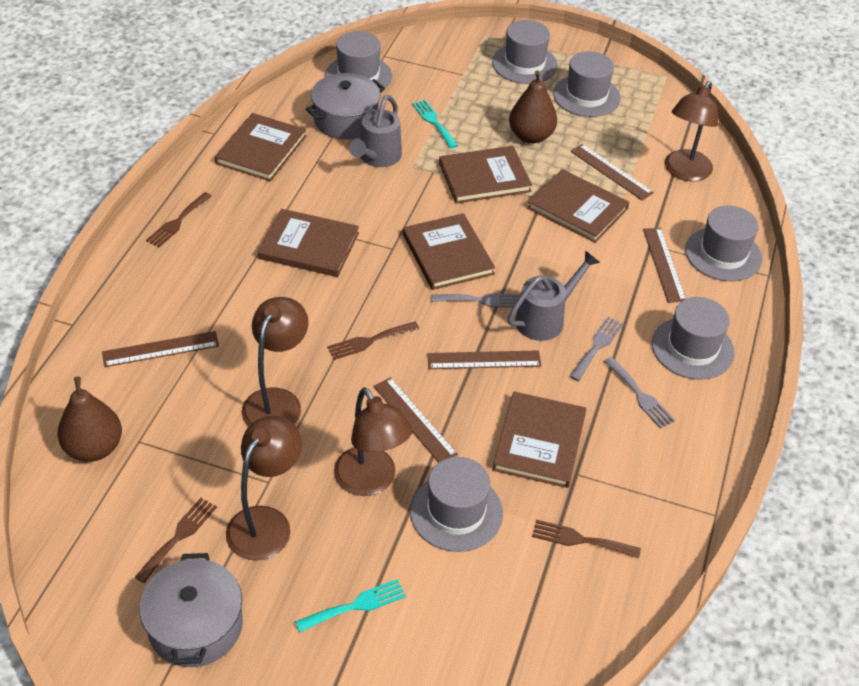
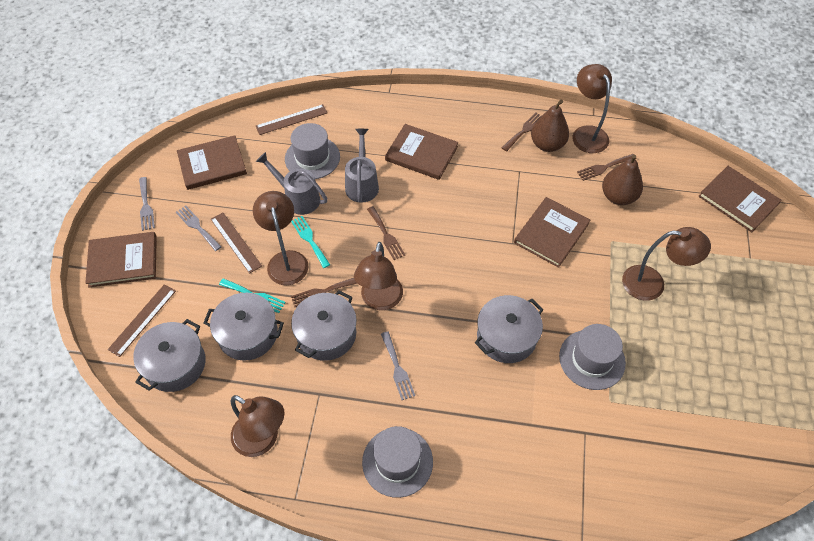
brown book: [215,113,306,181] [258,209,359,277] [403,213,495,290] [439,146,532,204] [492,392,586,488] [527,169,629,243] = 6 -> [85,232,157,288] [177,135,247,190] [385,124,458,180] [514,197,590,268] [698,166,782,232] = 5
brown lamp: [226,416,302,561] [242,297,309,426] [334,387,412,496] [665,81,718,181] = 4 -> [231,395,284,457] [253,191,308,285] [354,242,403,310] [572,64,612,153] [622,227,711,301] = 5
brown ruler: [102,331,219,367] [373,377,458,463] [427,350,541,369] [570,144,654,200] [643,228,686,303] = 5 -> [108,284,176,357] [211,213,262,274] [256,104,328,135] = 3
grey hat: [325,31,392,90] [410,457,503,552] [492,20,558,84] [553,51,621,117] [652,297,735,380] [685,205,762,281] = 6 -> [285,123,340,179] [362,426,433,498] [559,324,626,390] = 3
grey pot: [139,553,243,667] [306,73,385,139] = 2 -> [133,319,206,392] [204,293,284,361] [291,290,357,361] [475,295,544,363] = 4

